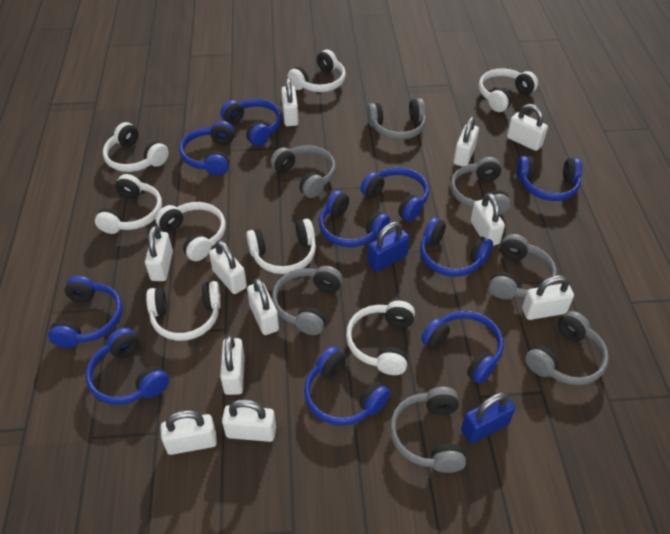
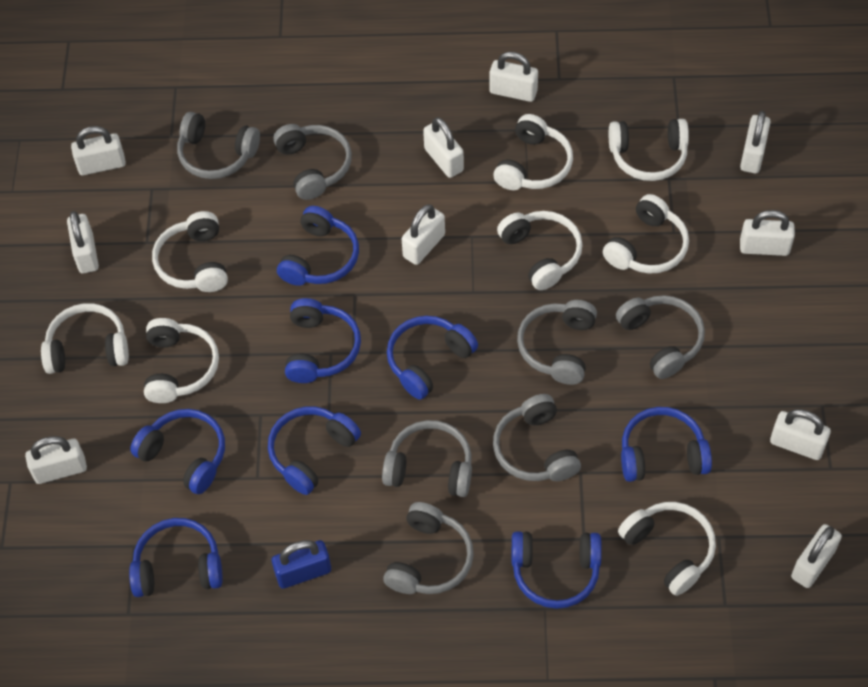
blue headphones: [48,276,123,348] [86,328,169,405] [179,121,235,176] [221,99,281,146] [304,346,390,426] [319,190,390,247] [361,167,429,222] [420,217,493,277] [421,311,504,384] [517,156,582,201] = 10 -> [129,518,223,597] [130,409,225,494] [268,407,361,495] [277,206,359,286] [285,298,361,383] [387,316,478,400] [512,531,602,609] [621,407,712,482] = 8
blue padlock: [368,222,410,272] [461,392,515,443] = 2 -> [272,540,331,589] = 1
white padlock: [145,226,173,281] [160,410,217,455] [209,240,247,294] [220,335,245,395] [222,399,276,442] [247,278,279,335] [281,78,299,126] [454,117,479,167] [470,193,505,246] [507,104,548,151] [522,275,574,320] = 11 -> [25,436,87,484] [67,211,99,274] [71,126,126,176] [402,204,445,265] [423,117,464,178] [489,52,538,102] [740,111,771,173] [740,210,795,256] [770,409,831,460] [791,524,842,588] = 10

